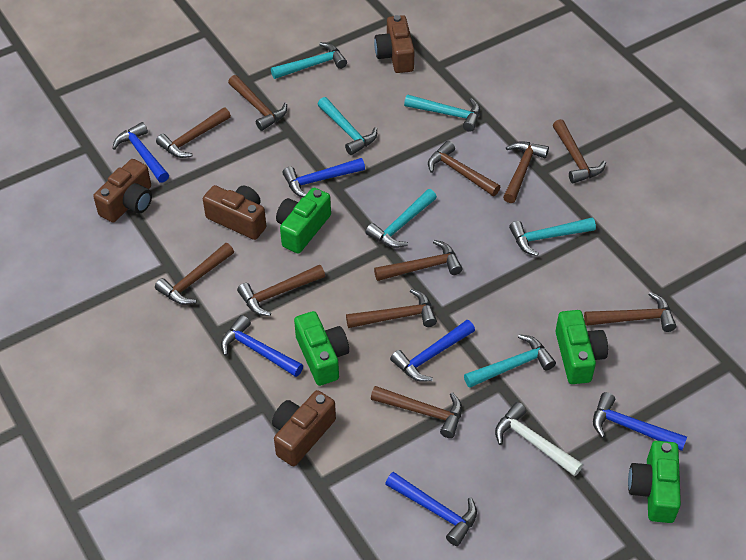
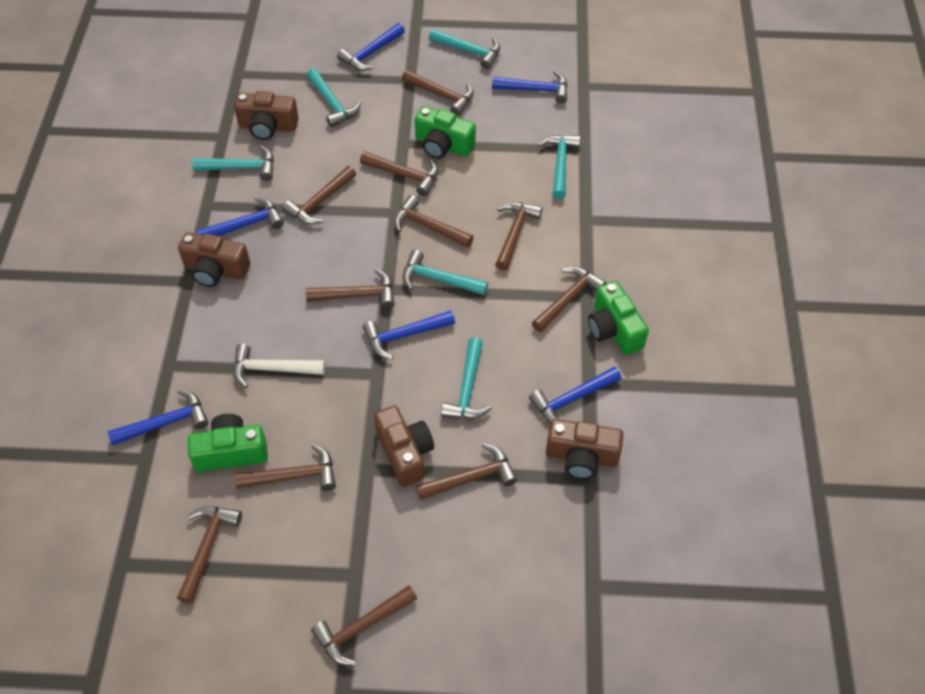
green camera: [276,188,331,254] [294,311,349,386] [555,310,608,384] [628,441,681,523] = 4 -> [188,414,268,472] [414,106,476,159] [588,281,649,355] = 3

